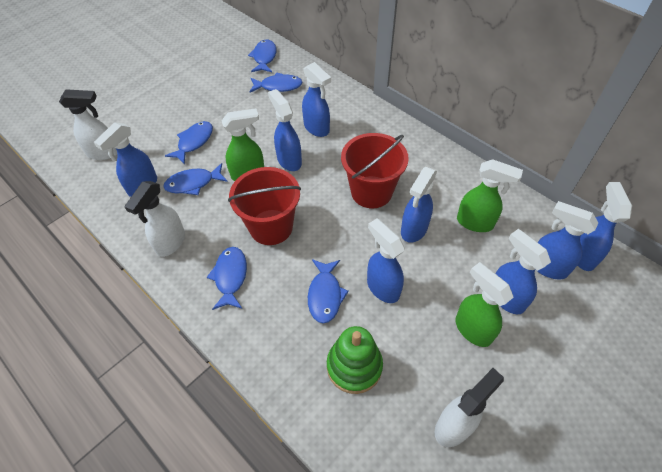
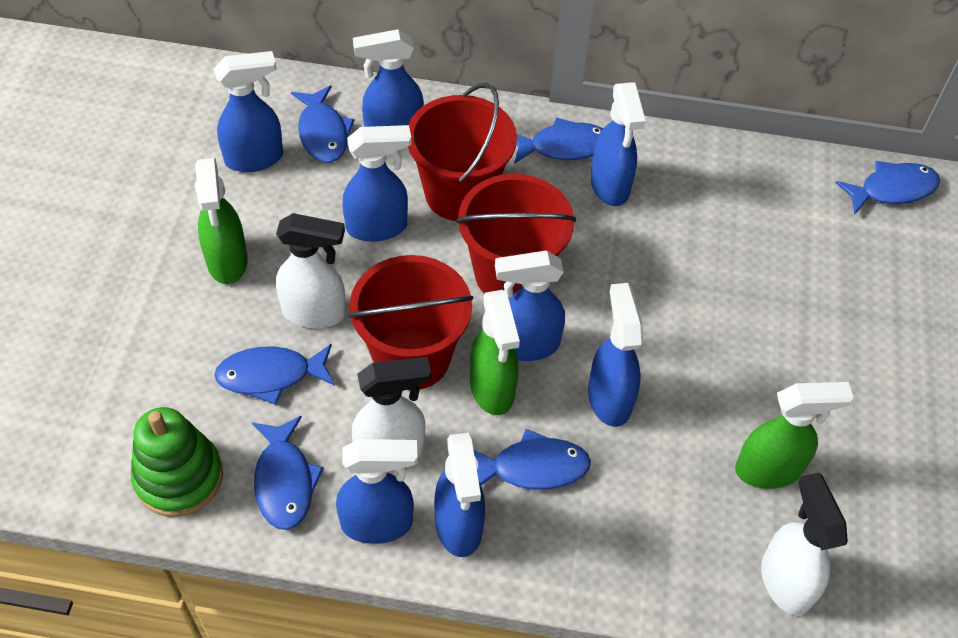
red bucket: [228,167,301,245] [341,133,409,208] = 2 -> [348,255,474,390] [408,83,517,221] [456,174,576,294] = 3

